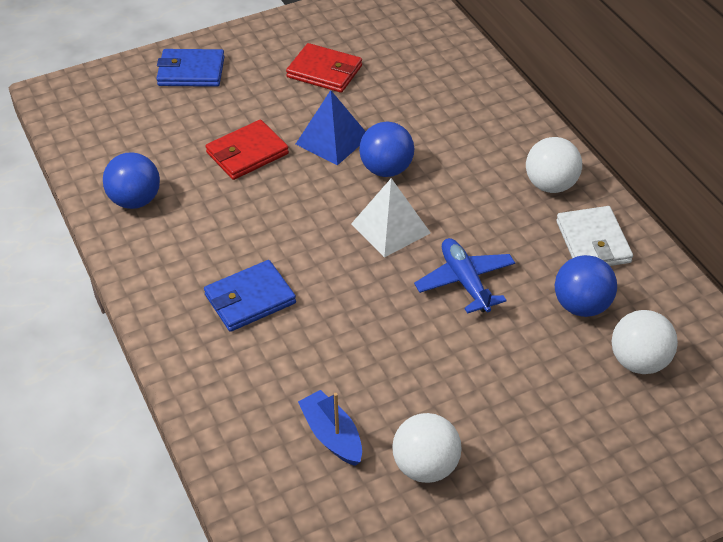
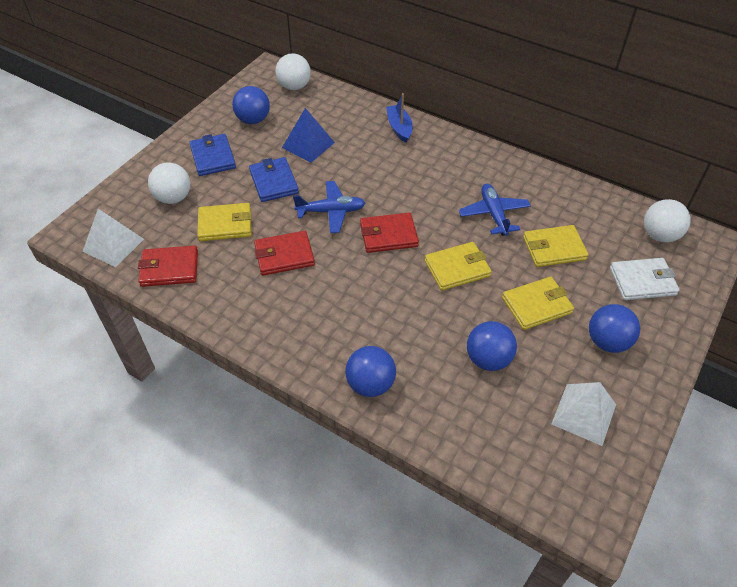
blue ball: [103,152,160,209] [359,122,414,177] [555,255,617,317] = 3 -> [232,86,270,124] [345,346,396,397] [467,321,517,371] [589,304,640,353] = 4
blue plane: [414,238,515,314] = 1 -> [293,181,365,233] [459,184,531,236] = 2
red wallet: [205,120,289,180] [286,43,362,93] = 2 -> [138,246,198,287] [254,231,315,276] [360,213,419,253] = 3
white pyramid: [351,178,431,258] = 1 -> [82,209,144,267] [552,382,616,446] = 2
yellow wallet: none = 0 -> [197,203,252,241] [425,242,492,290] [502,277,574,330] [523,225,589,267] = 4

